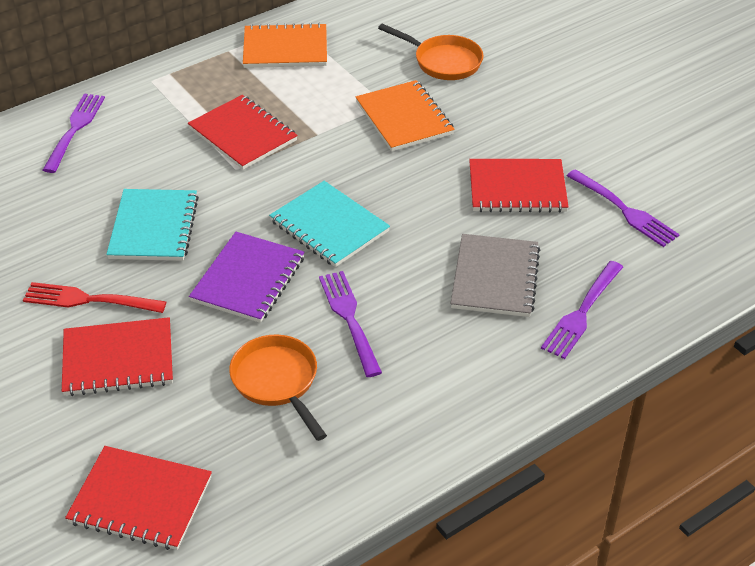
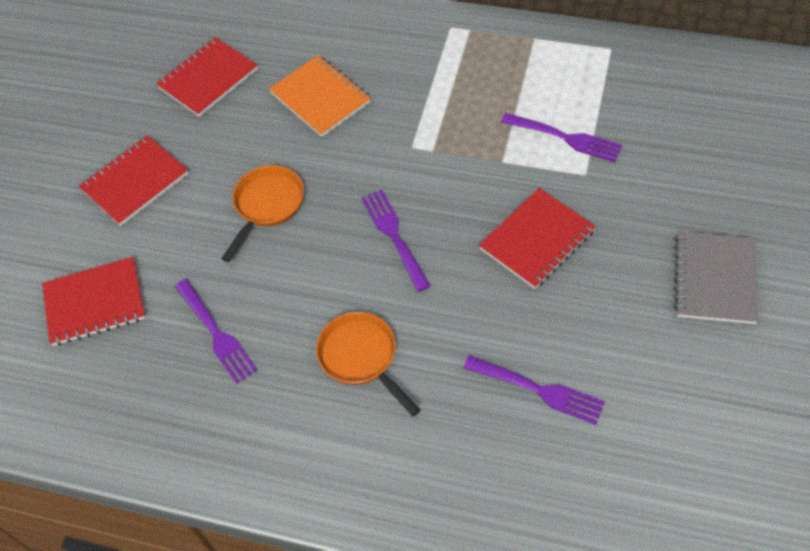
orange notebook: [243,23,327,68] [356,80,455,151] = 2 -> [269,55,371,137] = 1
purple notebook: [189,232,305,323] = 1 -> none = 0
red fork: [23,282,166,313] = 1 -> none = 0
turquoise notebook: [106,189,199,261] [269,181,390,267] = 2 -> none = 0

